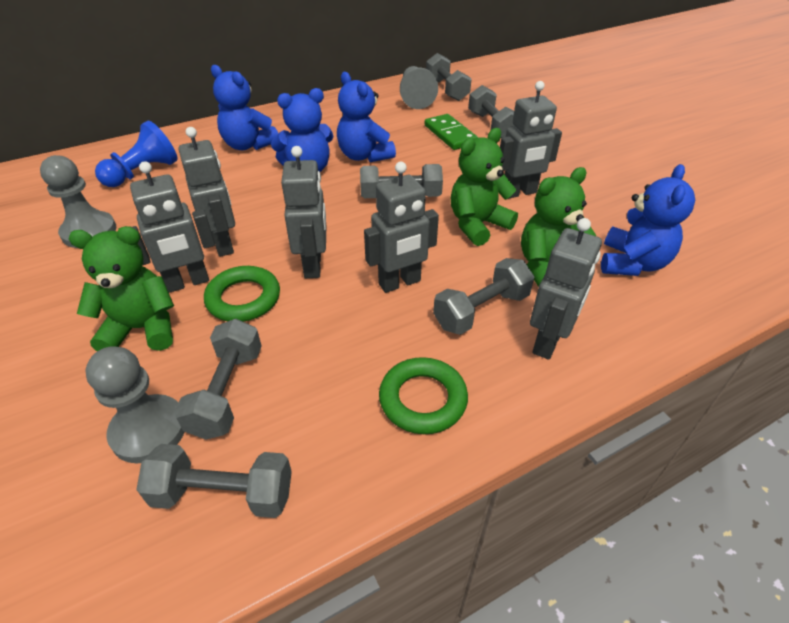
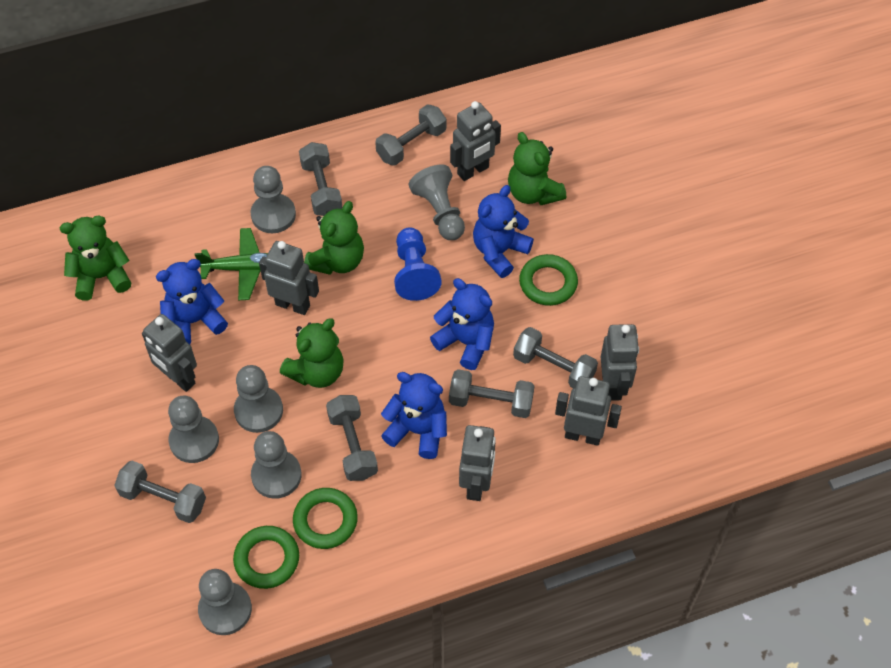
green domino: [425,114,478,150] = 1 -> none = 0
green plane: none = 0 -> [195,228,268,300] = 1
green ring: [204,266,280,322] [379,357,468,434] = 2 -> [233,526,299,589] [293,488,358,549] [519,254,578,306] = 3
green teddy bear: [68,226,174,351] [451,128,518,246] [521,167,596,287] = 3 -> [60,216,131,300] [280,318,344,388] [304,201,364,275] [508,132,566,205] = 4
grey pawn: [40,155,116,248] [85,346,185,464] [400,66,438,109] = 3 -> [168,396,219,463] [198,569,252,635] [234,365,283,433] [251,166,296,233] [251,431,302,499] [409,164,465,240] = 6

